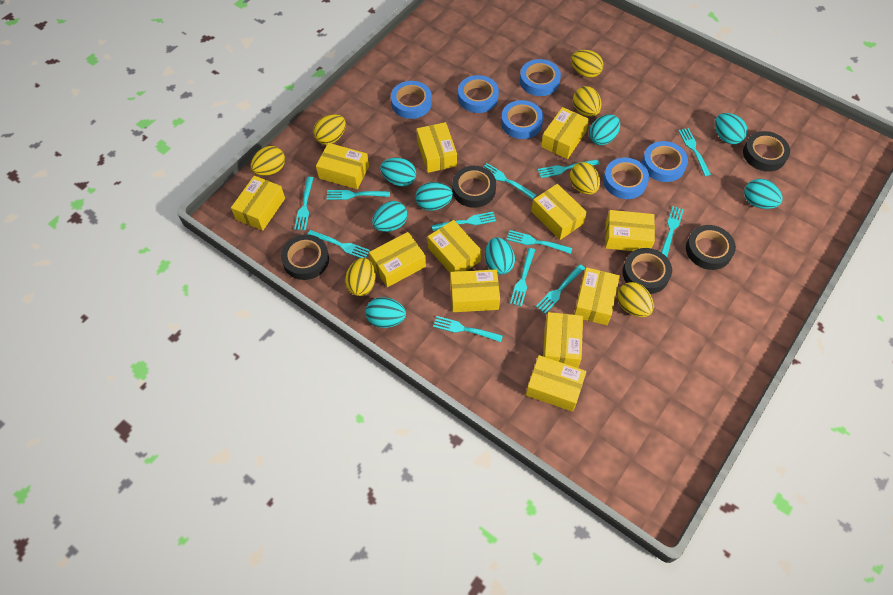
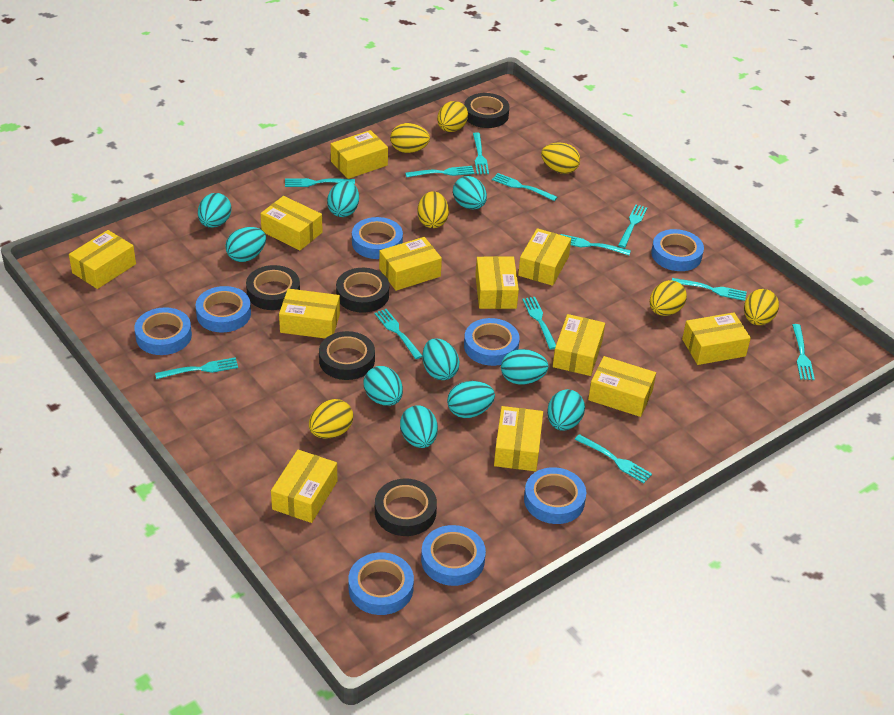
blue tape: [391,81,432,119] [458,75,499,113] [501,100,543,139] [520,59,561,96] [603,158,649,199] [642,141,688,182] = 6 -> [134,307,192,355] [195,286,251,332] [348,552,414,615] [352,217,403,259] [421,525,486,586] [464,318,520,366] [524,467,586,524] [651,229,704,271] = 8
turquoise egg: [365,297,406,328] [372,201,408,232] [380,158,416,186] [416,182,453,211] [485,237,515,275] [589,114,620,145] [715,113,748,144] [744,179,783,209] = 8 -> [198,193,232,228] [225,227,266,262] [327,181,359,217] [364,366,403,406] [400,405,438,448] [422,338,460,380] [447,381,495,418] [453,176,487,209] [501,349,549,385] [547,389,585,431] = 10

